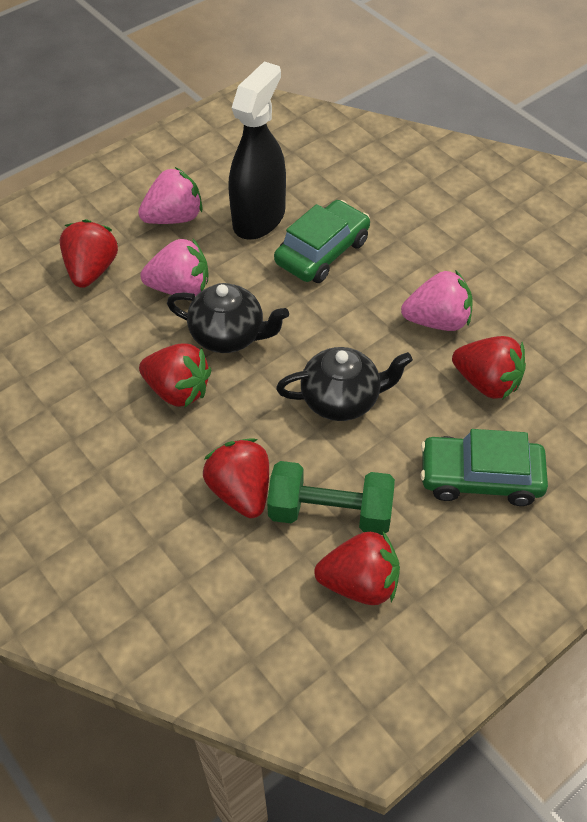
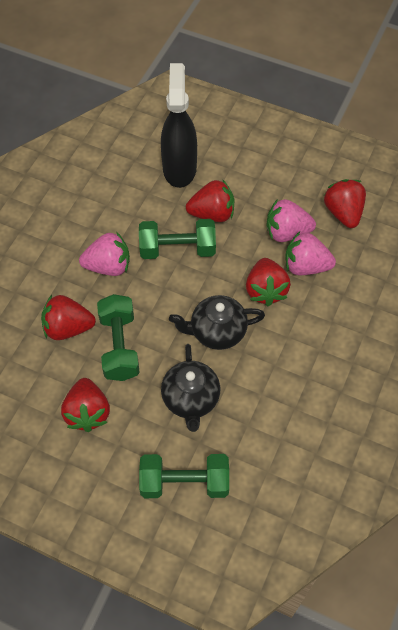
green car: [274,200,370,283] [420,429,548,506] = 2 -> none = 0
green dumbbell: [267,461,395,535] = 1 -> [97,294,140,381] [139,219,216,259] [139,454,229,498] = 3

